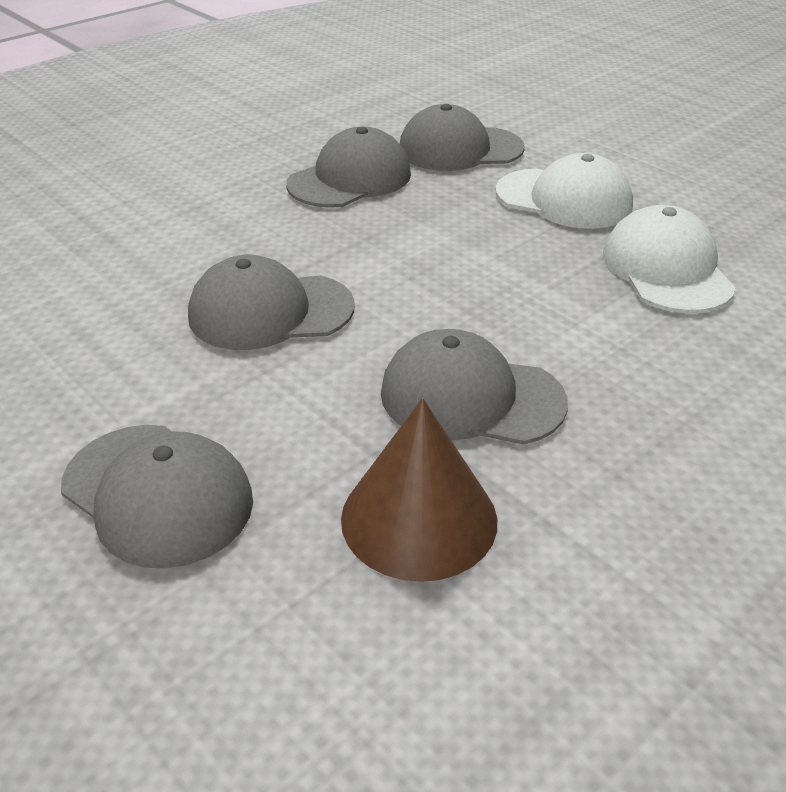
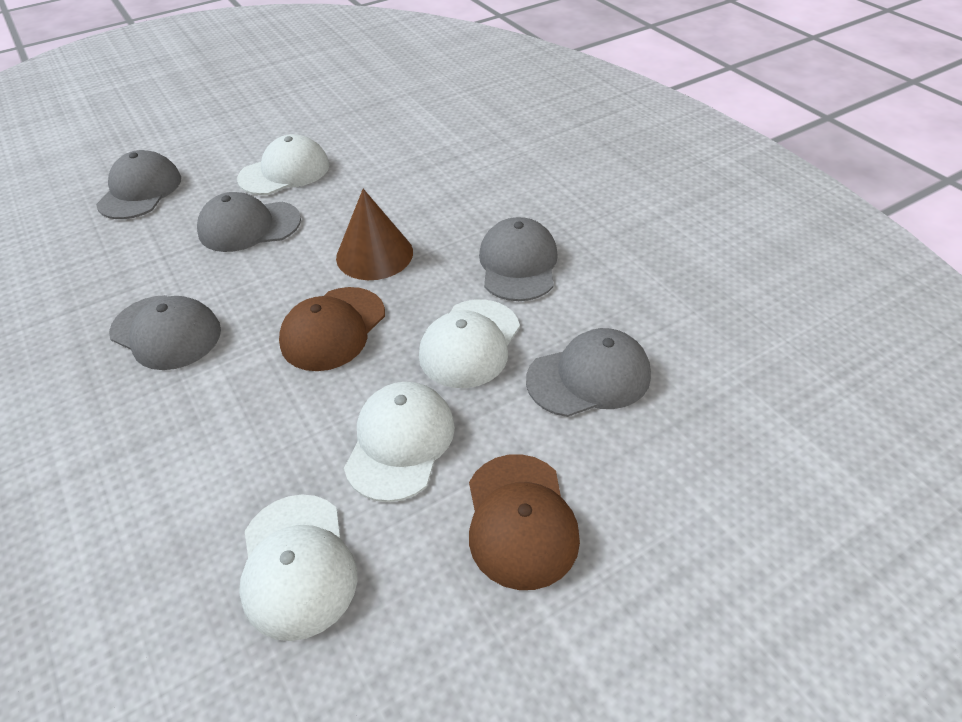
brown cap: none = 0 -> [279,287,385,371] [469,454,580,590] = 2
white cap: [496,153,633,229] [603,205,736,313] = 2 -> [237,134,329,195] [239,495,358,641] [344,382,455,502] [419,300,520,388] = 4

